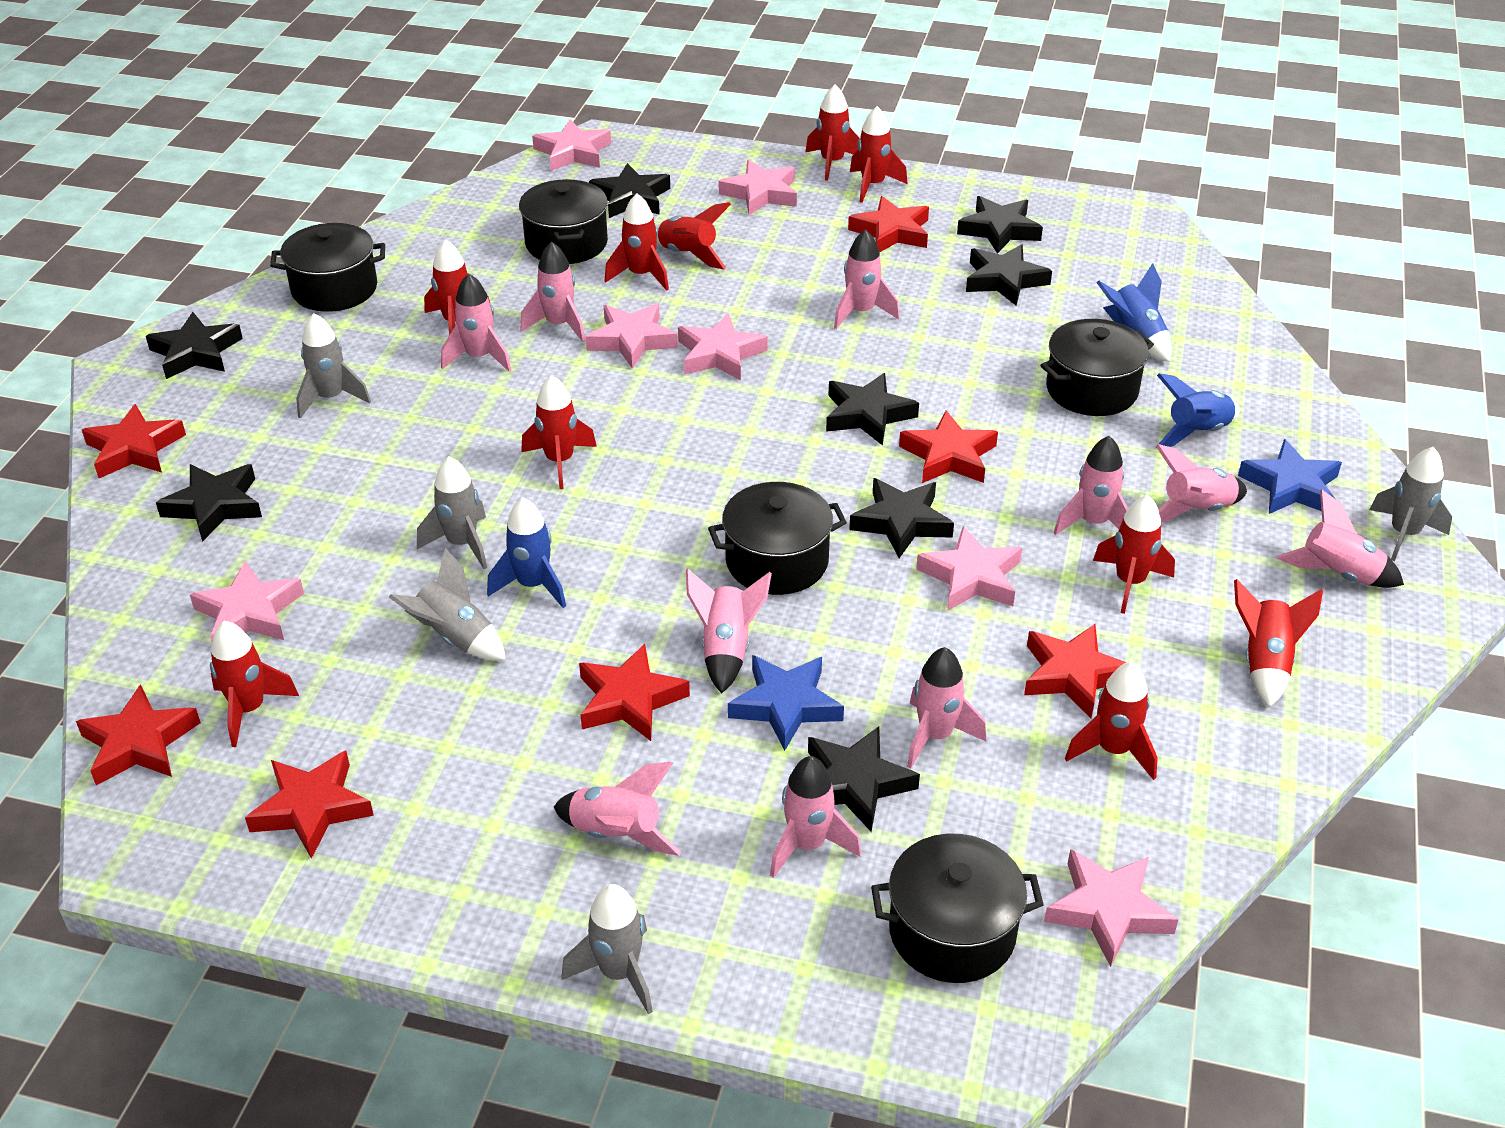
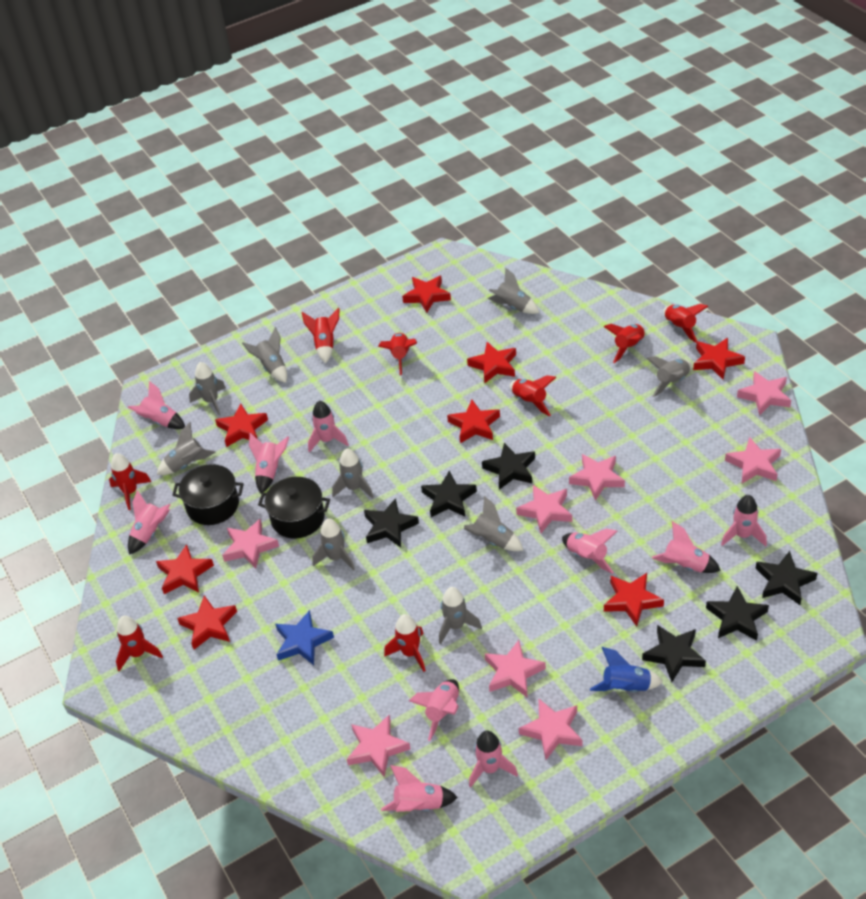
black pot: [270,223,385,312] [519,179,608,264] [708,482,847,595] [871,834,1044,983] [1040,319,1154,416] = 5 -> [172,464,244,525] [258,477,330,538] = 2
black star: [146,312,243,379] [156,464,262,542] [589,163,670,218] [808,726,920,832] [826,373,919,446] [849,478,954,558] [957,196,1043,254] [966,244,1052,306] = 8 -> [364,498,419,548] [421,470,477,517] [482,443,535,490] [642,625,706,682] [706,586,769,641] [755,551,817,605] = 6
blue rocket: [487,498,566,608] [1097,263,1172,362] [1157,373,1240,447] = 3 -> [590,647,663,692] = 1
blue star: [728,655,844,751] [1238,439,1342,514] = 2 -> [275,610,334,665] = 1
grey rocket: [296,313,371,418] [389,548,506,660] [417,457,487,569] [562,884,653,1014] [1370,447,1452,561] = 5 -> [157,422,215,475] [189,362,226,415] [242,327,287,383] [312,519,355,571] [332,448,374,499] [439,587,482,644] [463,496,523,551] [488,267,539,314] [646,356,692,397] = 9
pink star: [190,561,304,641] [532,120,611,171] [586,303,678,369] [678,313,768,380] [719,160,797,215] [916,526,1022,611] [1044,849,1178,967] = 7 -> [222,519,279,569] [347,715,411,777] [485,640,546,698] [516,485,572,533] [519,698,582,760] [569,454,625,501] [725,437,781,484] [737,371,791,415] = 8
red rocket: [210,621,299,747] [424,239,490,335] [521,375,597,489] [604,193,669,291] [657,202,731,269] [805,85,860,181] [850,106,907,203] [1065,662,1158,780] [1093,494,1175,614] [1234,579,1323,708] = 10 -> [109,453,152,510] [116,616,163,671] [302,308,340,363] [378,333,417,375] [384,614,426,672] [510,375,557,416] [604,324,645,363] [663,304,709,343] = 8
red star: [76,684,201,785] [82,404,186,478] [245,751,374,859] [579,644,690,741] [848,196,929,252] [899,410,998,483] [1024,624,1127,718] = 7 -> [156,544,214,594] [177,595,237,649] [215,404,268,447] [402,275,451,313] [447,400,500,443] [467,342,516,383] [604,573,664,626] [693,338,745,379] = 8

